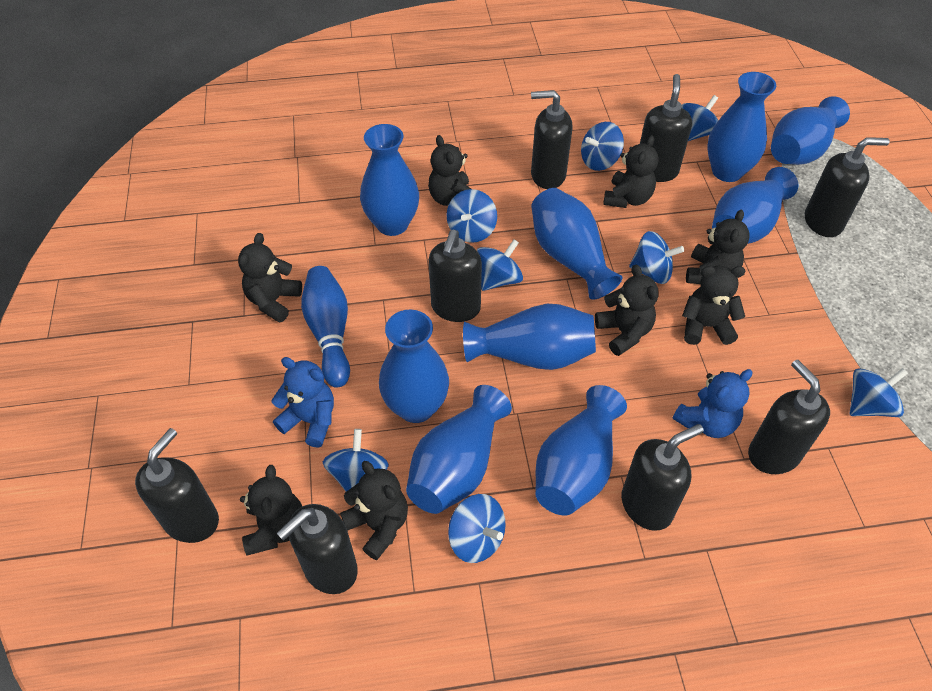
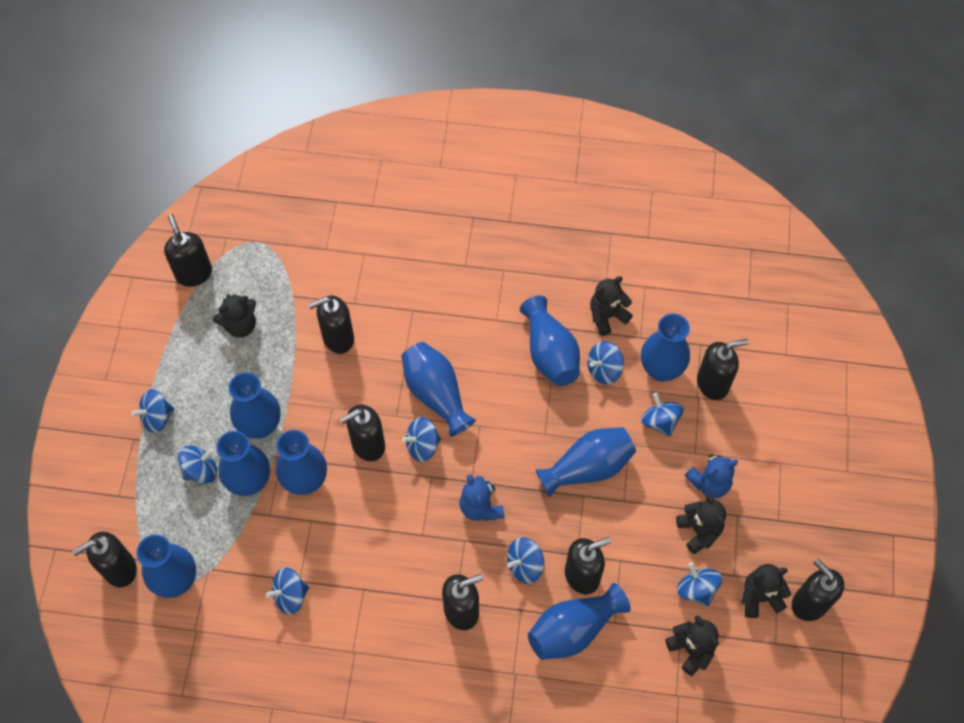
black teddy bear: [238,233,302,323] [240,465,302,555] [340,461,408,560] [428,135,471,206] [595,264,659,356] [603,135,659,208] [682,265,746,345] [686,210,749,284] = 8 -> [213,294,256,338] [590,276,633,336] [665,616,719,676] [676,494,726,554] [742,564,791,618] = 5
blue bowling pin: [301,266,350,388] = 1 -> none = 0

